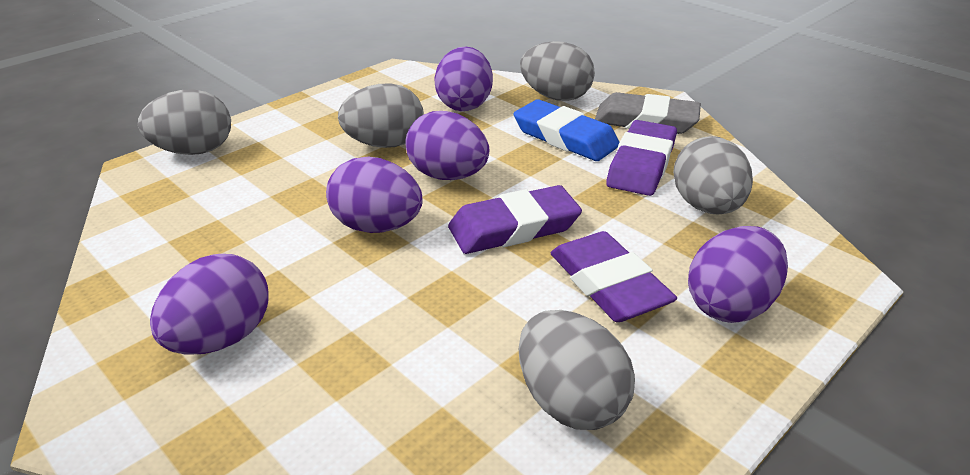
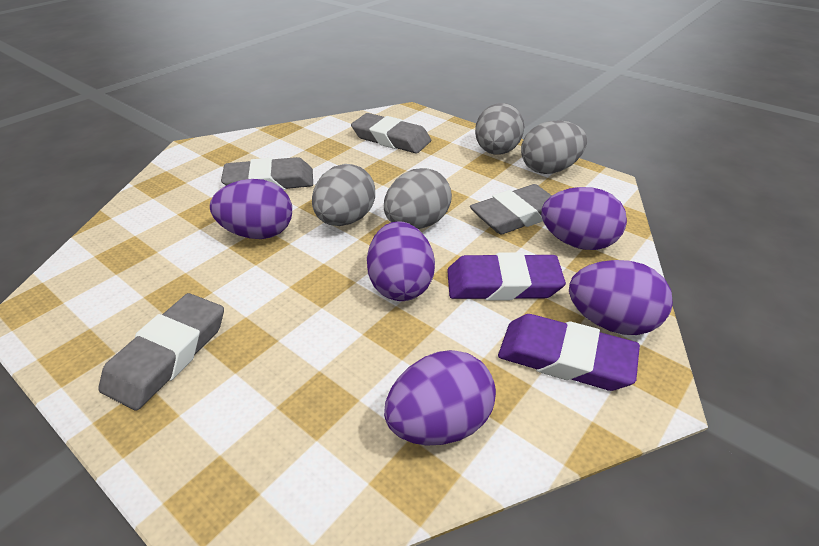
blue eraser: [513,99,620,161] = 1 -> none = 0
grey egg: [138,89,231,155] [338,83,424,148] [519,310,635,430] [520,41,595,101] [673,136,753,214] = 5 -> [312,164,375,226] [384,168,452,229] [475,103,524,155] [521,121,587,174] = 4
grey eraser: [595,92,701,134] = 1 -> [98,293,224,410] [221,157,313,190] [351,113,431,153] [470,184,552,235] = 4
purple eraser: [448,185,582,254] [550,231,677,322] [606,120,677,196] = 3 -> [447,252,566,301] [498,314,640,391] = 2

